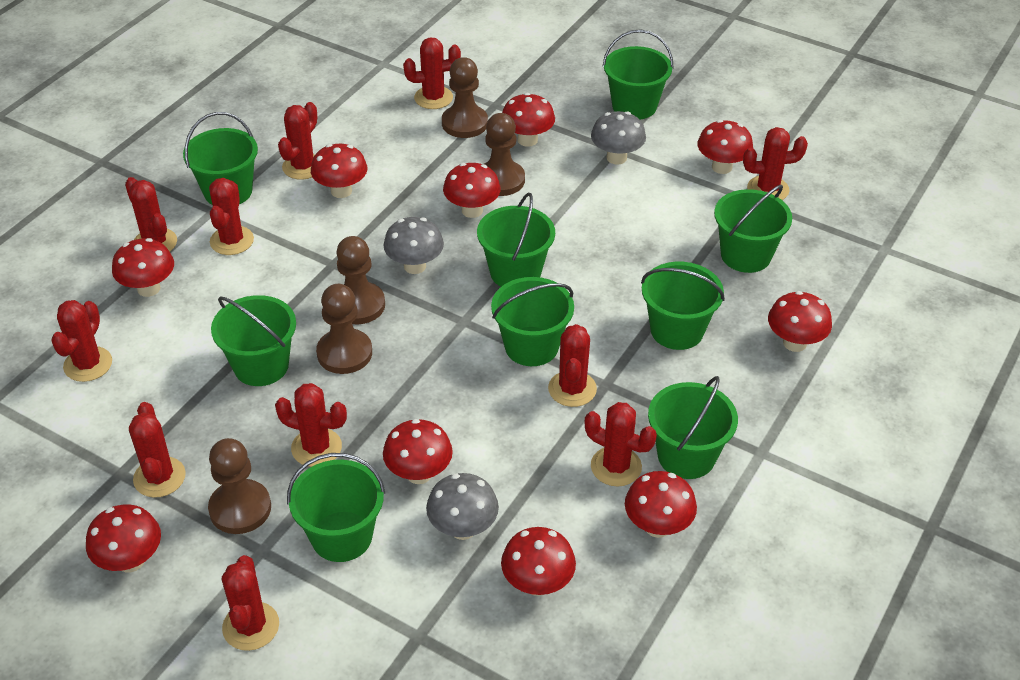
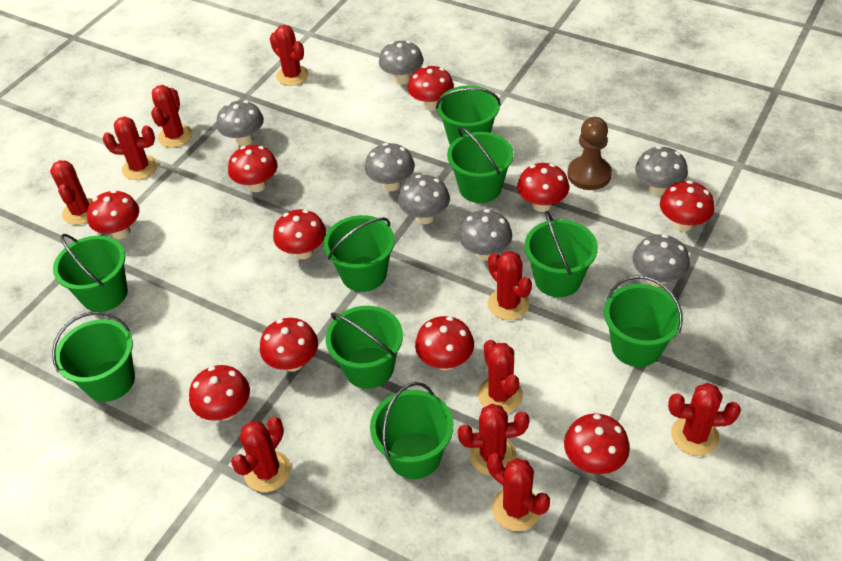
brown pawn: [208,438,271,534] [316,284,372,374] [336,236,385,324] [442,57,488,138] [484,113,525,196] = 5 -> [567,117,612,190] = 1
grey mushroom: [383,217,444,274] [426,473,499,540] [591,111,646,165] = 3 -> [216,100,264,146] [365,143,415,191] [379,41,424,85] [398,175,450,224] [458,209,512,261] [632,234,690,287] [635,146,688,196] = 7
red cactus: [51,300,112,382] [125,177,177,251] [129,402,186,498] [209,178,254,255] [222,555,279,651] [275,383,347,467] [278,102,317,180] [403,37,461,109] [548,324,597,407] [585,402,657,486] [743,127,808,200] = 11 -> [50,160,93,225] [103,116,158,180] [151,85,193,148] [231,417,291,492] [270,25,309,86] [458,404,529,476] [478,340,523,413] [487,453,550,531] [488,251,532,320] [668,383,741,456] = 10

